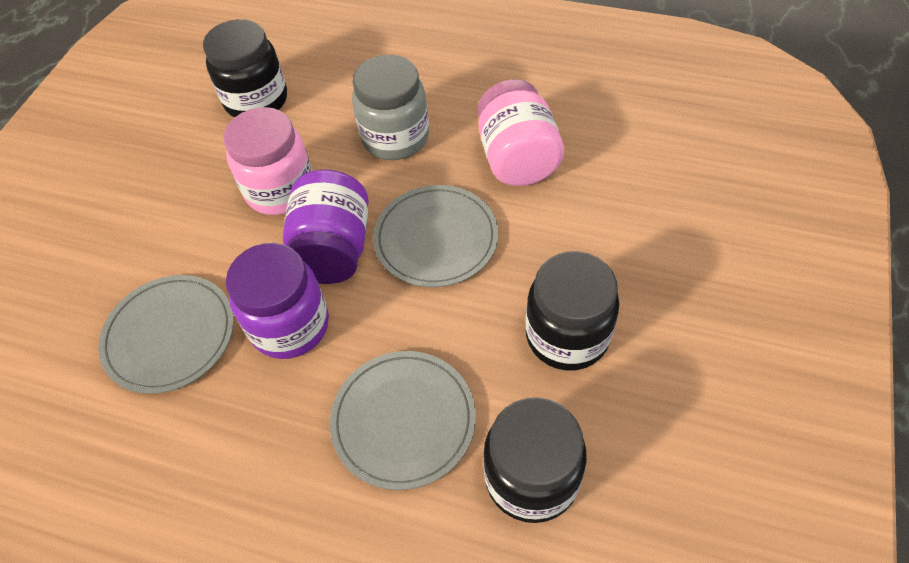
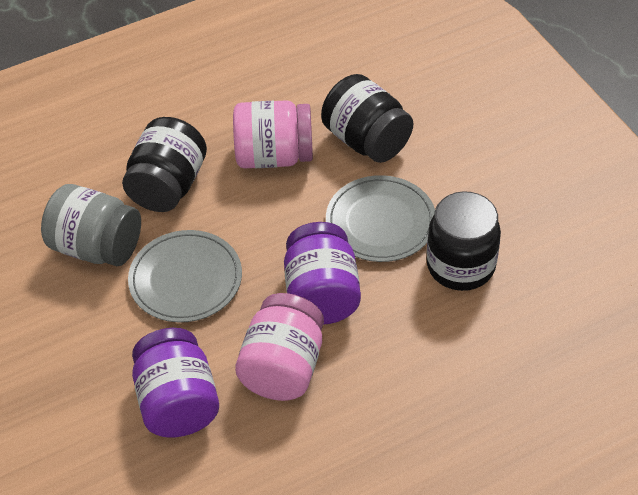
grey plate: [98,275,234,394] [330,351,476,490] [373,185,498,287] = 3 -> [128,230,242,322] [326,175,435,262] = 2

